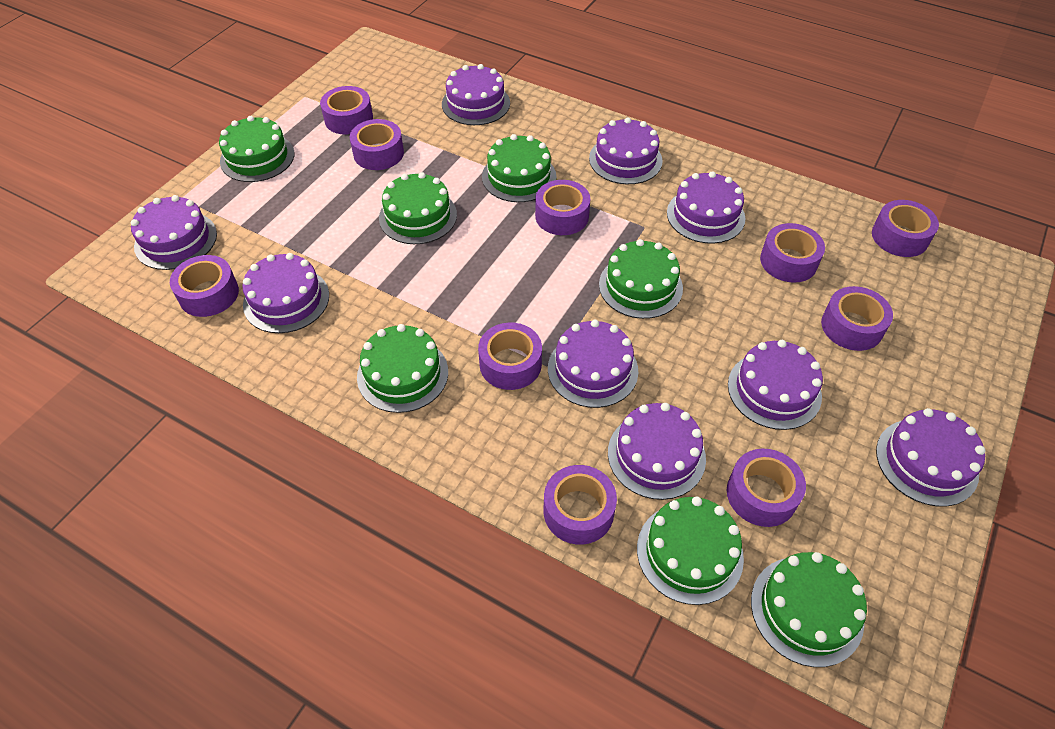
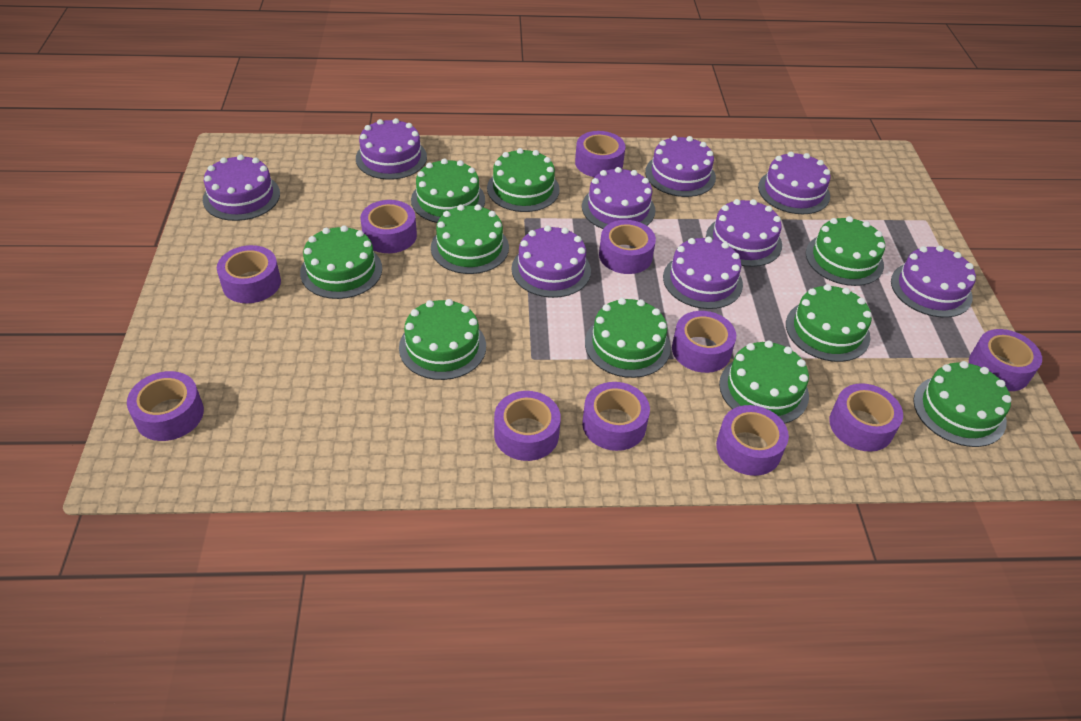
green cake: [219,116,294,182] [357,324,448,413] [379,172,457,244] [482,134,556,202] [599,239,683,319] [637,496,744,605] [751,552,867,667] = 7 -> [300,225,382,299] [399,299,486,380] [411,158,485,223] [431,204,509,274] [487,148,560,212] [585,298,671,378] [719,341,809,423] [786,284,872,362] [806,216,885,286] [913,361,1012,447] = 10
purple tape: [170,255,239,317] [320,86,373,135] [350,119,404,170] [478,323,542,390] [535,180,590,235] [544,465,617,545] [727,449,806,527] [760,223,825,283] [821,286,893,351] [872,200,939,257] = 10 -> [127,371,204,441] [217,245,281,303] [360,200,417,253] [494,391,561,461] [575,131,626,177] [582,382,650,451] [599,220,656,274] [672,311,736,373] [716,405,789,476] [829,383,903,452] [969,329,1042,391] = 11

